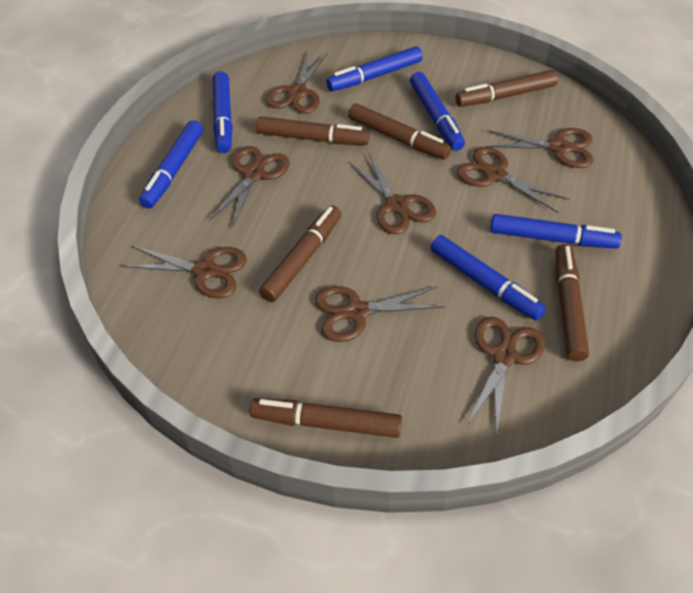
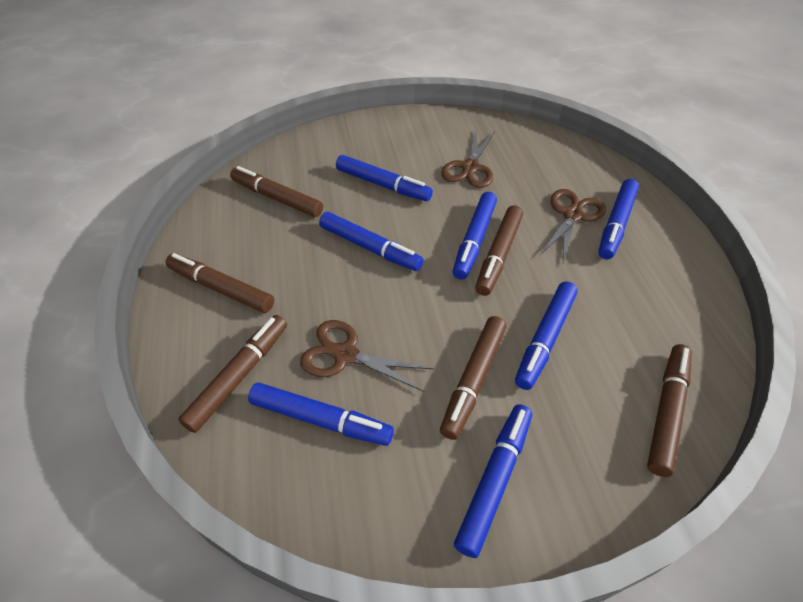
blue marker: [139,120,203,209] [213,71,233,153] [326,46,423,91] [410,72,465,151] [430,235,546,321] [490,214,622,249] = 6 -> [248,383,394,446] [319,212,424,271] [336,155,433,201] [453,192,497,280] [454,404,532,558] [515,281,578,390] [598,179,639,259] = 7
brown scissors: [121,246,247,299] [209,146,290,228] [266,51,328,114] [315,286,445,342] [348,154,436,234] [456,147,569,213] [467,317,545,436] [485,128,593,168] = 8 -> [300,320,433,392] [441,131,495,188] [540,189,606,263] = 3

